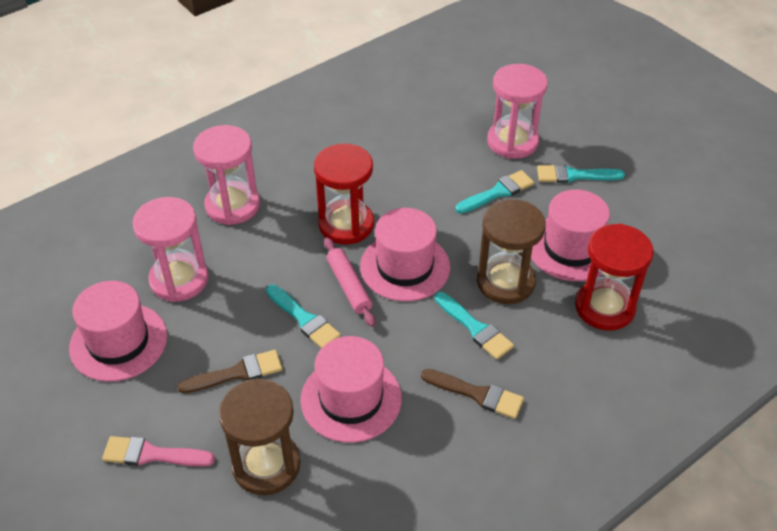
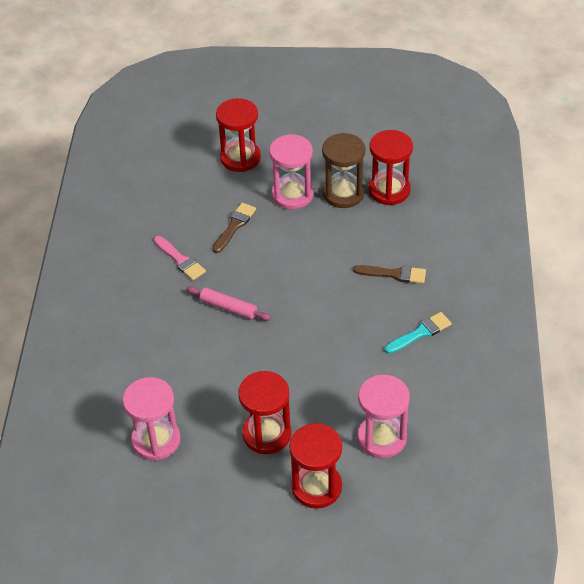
brown hourglass: [219,378,301,495] [477,199,546,304] = 2 -> [322,133,365,208] = 1
pink hat: [69,281,167,382] [300,336,402,443] [360,208,450,301] [531,190,610,281] = 4 -> none = 0
red hourglass: [314,144,374,245] [575,224,654,330] = 2 -> [216,98,261,172] [238,371,291,454] [289,423,342,509] [369,130,413,205] = 4
turquoise brush: [266,284,341,349] [435,292,514,360] [455,170,534,213] [537,164,625,183] = 4 -> [385,312,452,354] = 1

